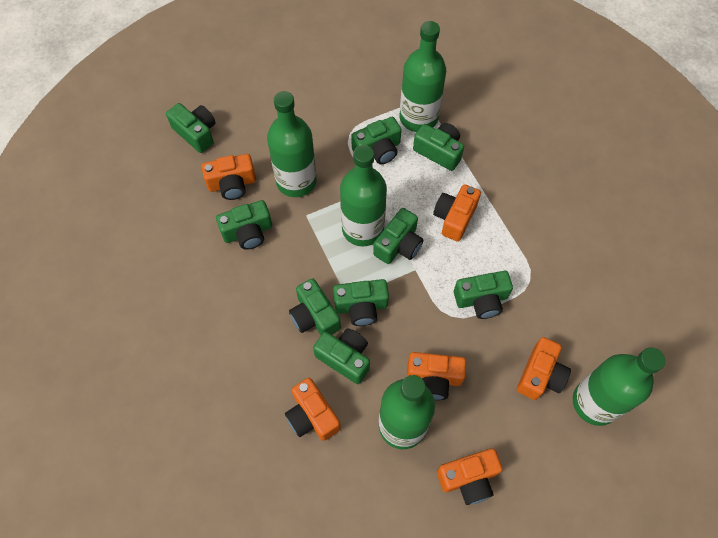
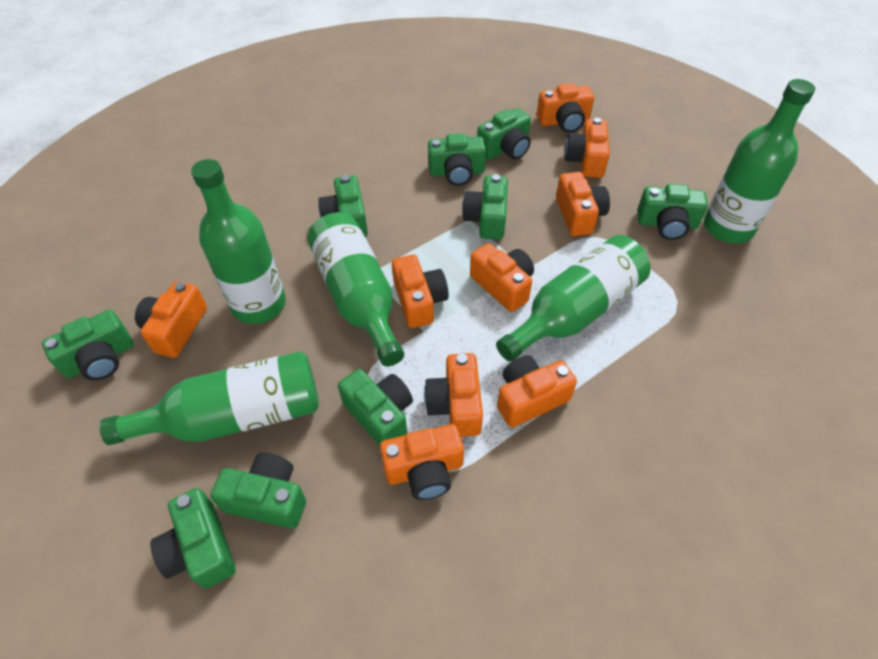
orange camera: [202,154,256,200] [285,378,341,441] [407,352,466,400] [433,184,481,242] [437,448,503,505] [517,337,571,400] = 6 -> [135,281,207,358] [380,424,464,500] [392,255,449,328] [424,353,483,437] [470,243,534,312] [497,355,577,428] [537,83,594,133] [556,172,610,236] [565,118,610,178] = 9

